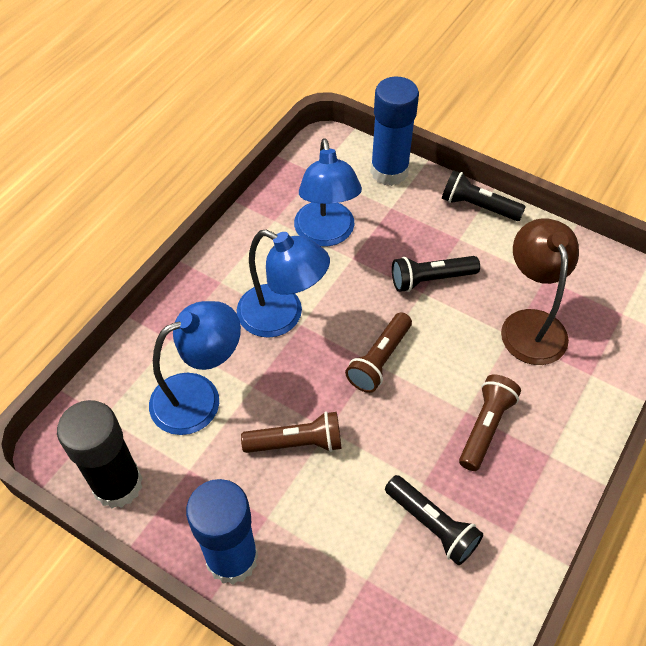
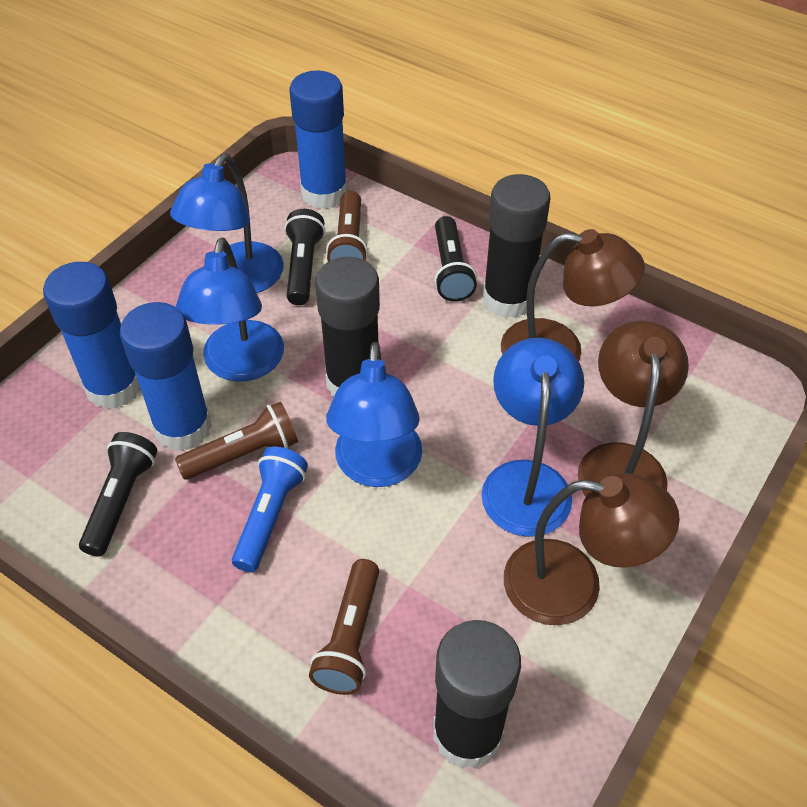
black glue stick: [57,400,143,508] = 1 -> [315,257,380,397] [433,620,521,769] [483,174,550,318] = 3
blue flashlight: none = 0 -> [232,447,308,572] = 1
blue glue stick: [186,479,258,584] [370,77,419,186] = 2 -> [43,262,141,409] [120,302,212,451] [290,70,348,209] = 3
blue lamp: [149,301,241,435] [237,230,330,338] [294,138,362,246] = 3 -> [170,154,284,293] [175,237,284,382] [326,342,422,487] [481,338,584,537] = 4
brown lamp: [501,218,579,365] = 1 -> [501,229,645,361] [504,473,680,625] [578,321,689,497] = 3

